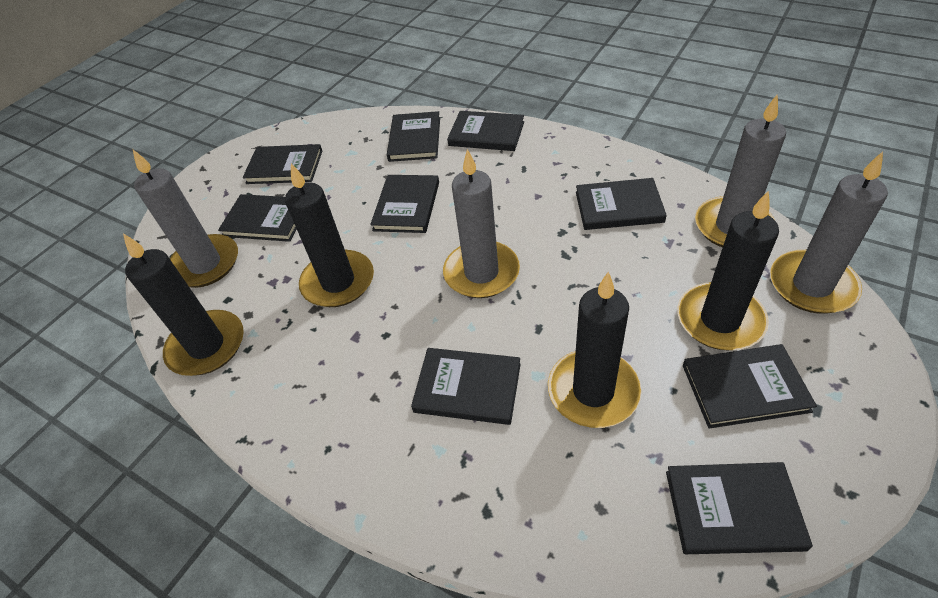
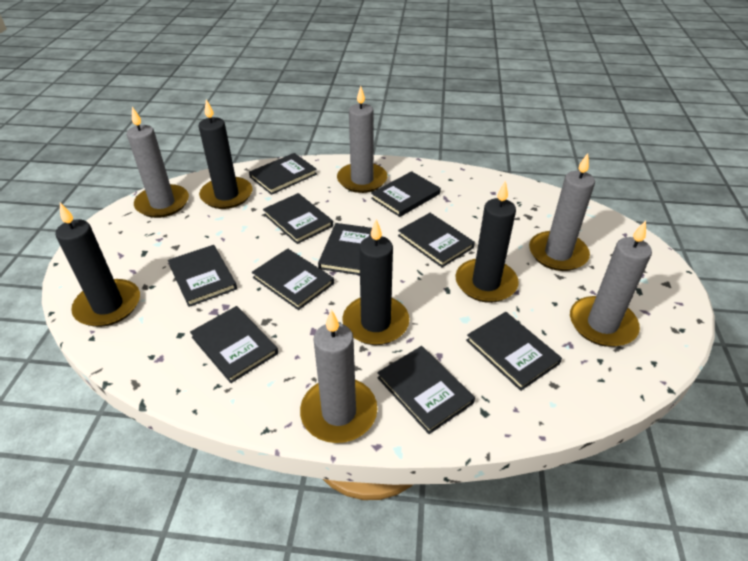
black book: [218,194,297,242] [243,144,322,184] [370,175,439,233] [387,111,440,162] [411,348,521,425] [447,111,524,151] [576,178,667,230] [666,462,813,554] [683,344,817,429] = 9 -> [168,245,237,307] [190,306,278,383] [249,153,317,195] [252,248,334,310] [263,193,333,244] [318,223,372,275] [371,171,441,217] [377,346,475,434] [398,213,475,267] [466,312,562,391] = 10
grey candle: [133,150,238,288] [443,149,520,298] [695,94,786,247] [770,151,888,314] = 4 -> [127,107,189,218] [300,309,377,443] [337,86,387,193] [529,153,595,271] [570,221,652,347] = 5

